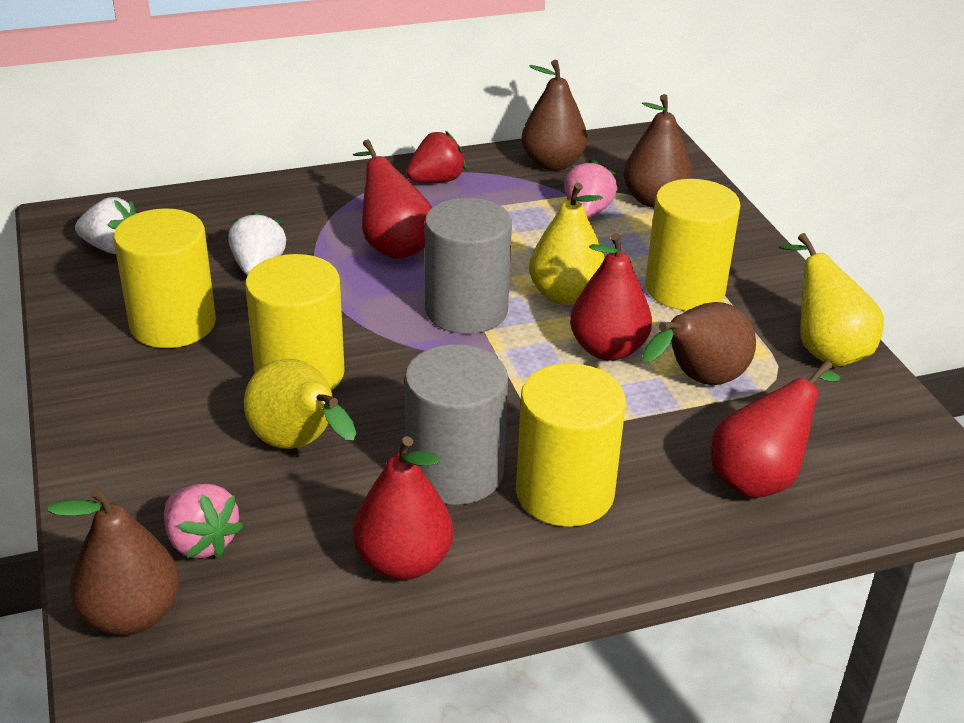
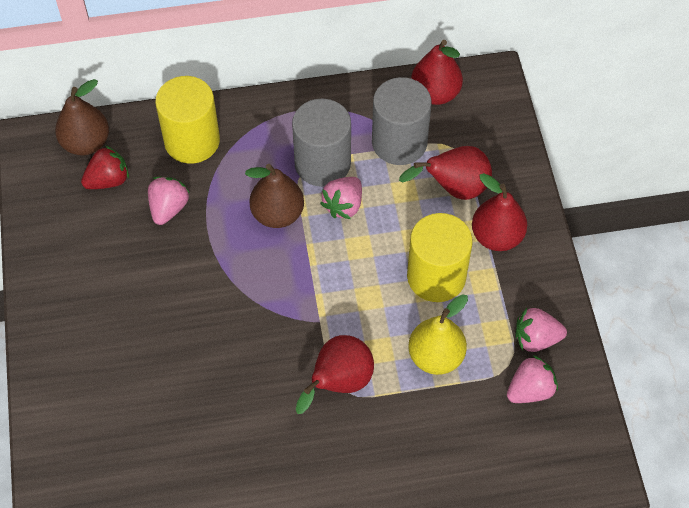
brown pear: [47,486,179,636] [521,60,588,171] [623,94,693,208] [642,302,756,385] = 4 -> [55,79,109,155] [245,164,304,228] = 2
pink strawberry: [164,484,243,558] [564,159,617,219] = 2 -> [148,177,190,225] [320,177,362,219] [507,355,558,403] [516,308,567,352] = 4
white strawberry: [75,197,136,254] [228,211,286,275] = 2 -> none = 0
yellow cylinder: [113,208,216,348] [245,254,345,391] [516,363,626,527] [645,179,741,311] = 4 -> [155,76,220,164] [407,213,473,302] = 2
yellow pear: [244,359,356,449] [529,183,605,305] [779,233,884,367] = 3 -> [408,294,468,375] = 1

